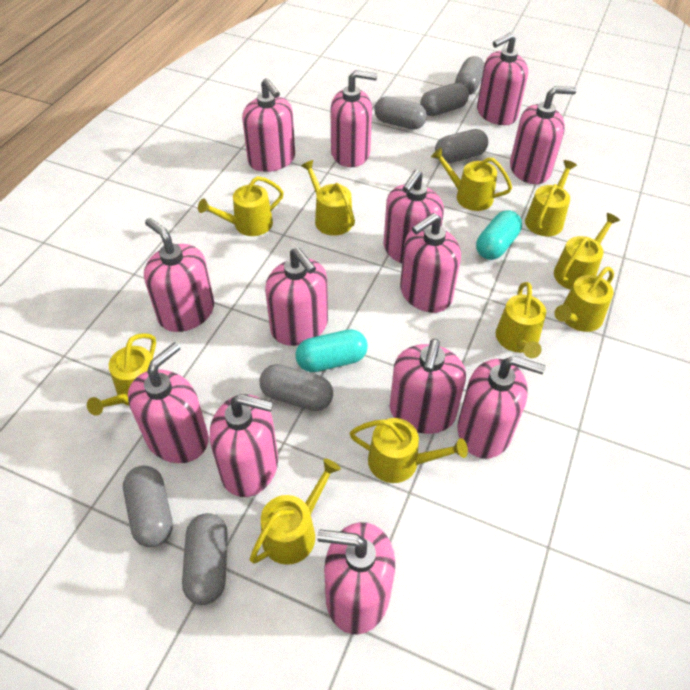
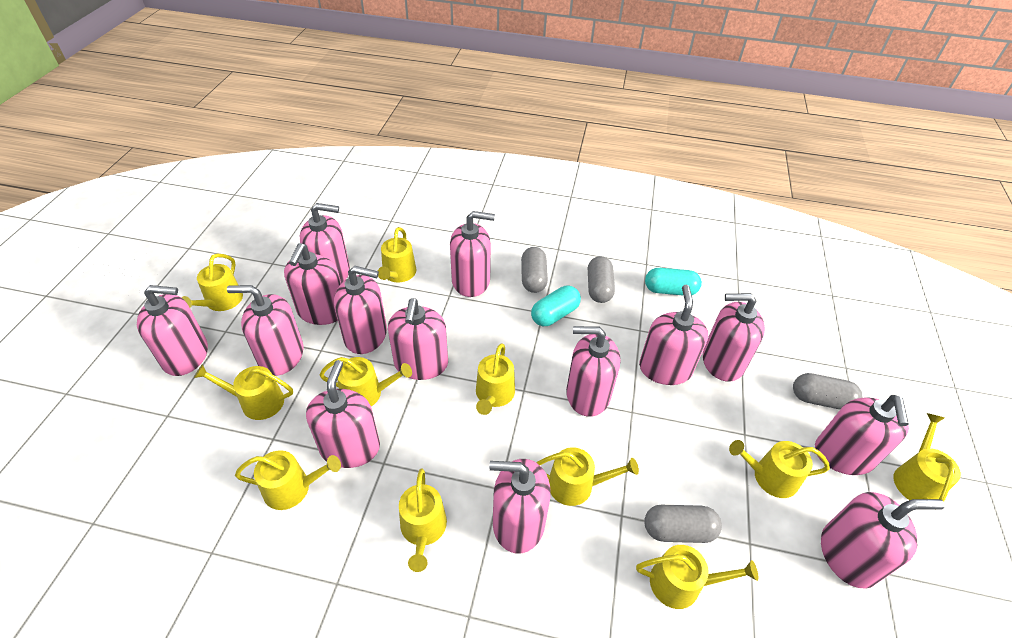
grey capsule: [123,465,173,547] [182,513,228,605] [259,364,333,411] [374,96,427,130] [420,83,469,116] [435,129,488,163] [455,56,485,95] = 7 -> [521,247,548,293] [588,256,615,303] [644,505,722,543] [793,373,862,409] = 4
pink soap dispenser: [128,342,209,463] [144,218,214,332] [210,394,278,497] [242,78,295,172] [265,248,328,346] [317,522,395,634] [331,70,377,167] [383,170,444,263] [390,339,466,434] [400,213,461,313] [458,356,545,459] [477,33,528,125] [510,86,577,184] = 13 -> [137,285,208,376] [227,285,304,376] [284,243,341,325] [300,203,350,283] [306,360,380,468] [334,266,387,354] [388,298,448,380] [450,211,495,297] [489,459,551,553] [566,326,620,417] [639,285,708,385] [703,293,765,382] [815,395,909,475] [821,492,945,589] = 14
yellow watering can: [87,333,156,416] [198,176,284,236] [250,458,341,565] [301,160,355,236] [350,418,468,483] [431,148,512,211] [496,282,546,358] [525,160,577,236] [554,213,620,290] [554,267,614,332] = 10 -> [181,254,243,311] [194,364,293,420] [235,450,341,510] [320,357,412,406] [378,227,416,282] [399,469,447,572] [476,343,515,415] [536,447,639,506] [636,545,759,609] [729,440,830,498] [893,413,961,510] = 11

